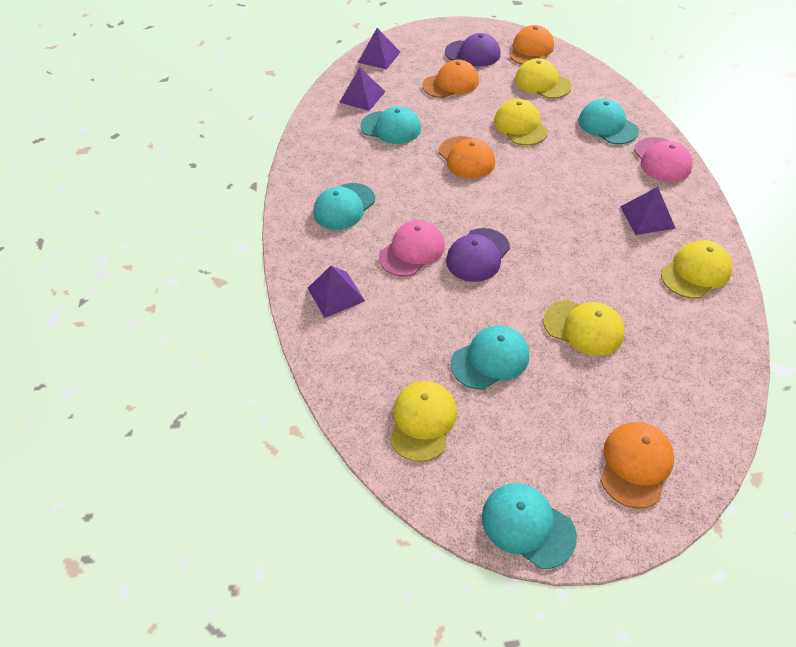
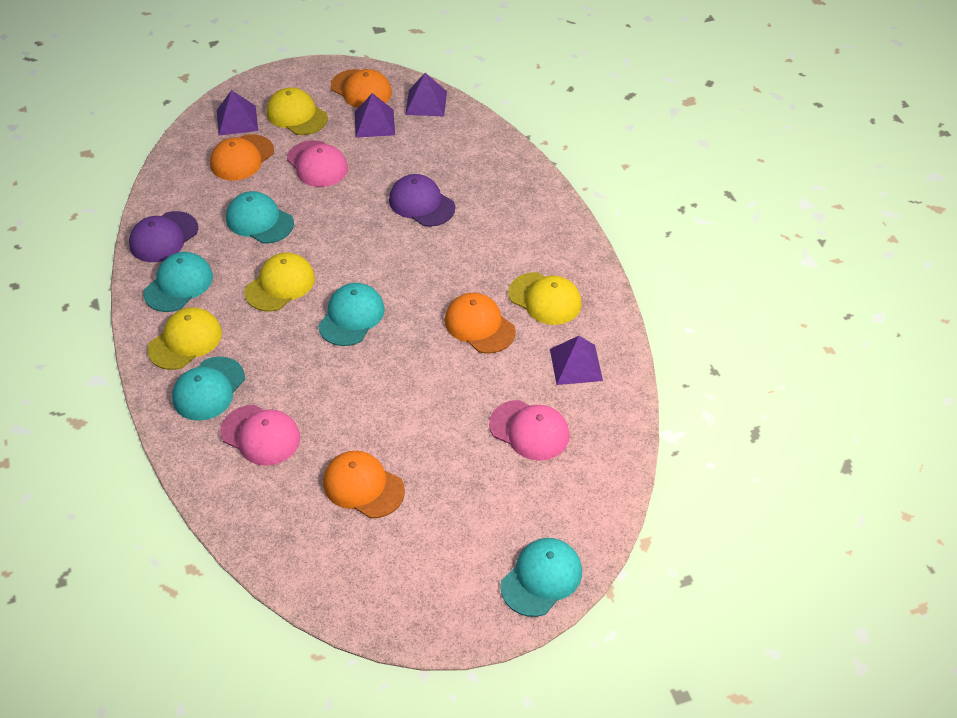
pink cap: [379,220,445,277] [634,137,693,182] = 2 -> [221,405,300,466] [287,140,348,187] [489,400,570,461] = 3
yellow cap: [390,381,457,462] [494,99,548,146] [515,58,572,99] [543,300,625,356] [661,240,733,299] = 5 -> [147,307,222,370] [244,252,315,311] [266,87,328,135] [509,272,582,325] = 4

